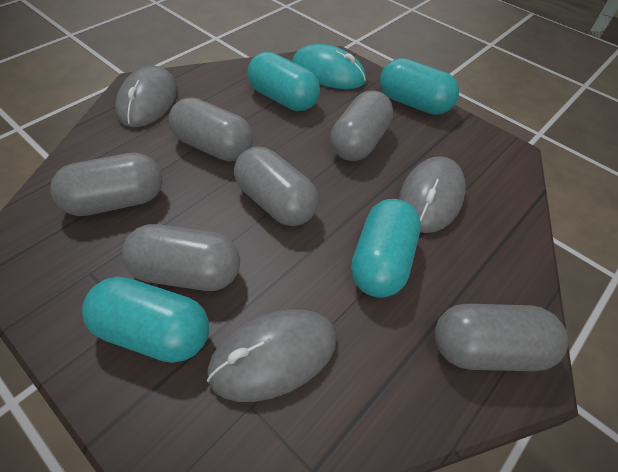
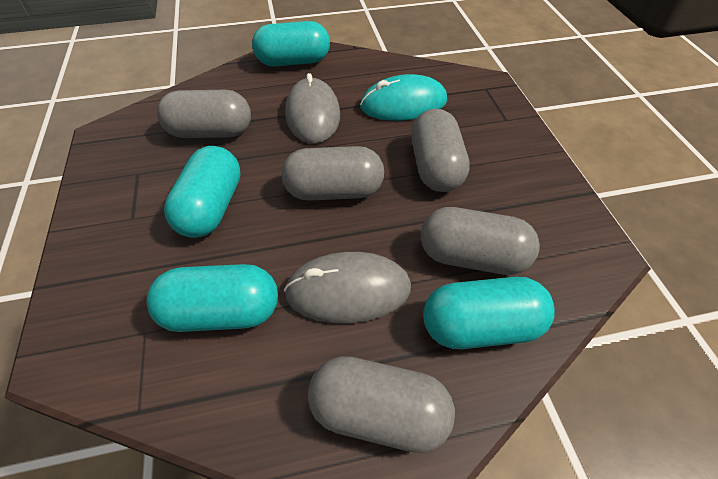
grey capsule: [50,153,163,216] [122,224,240,291] [169,97,253,161] [234,147,318,226] [330,91,393,161] [435,304,568,371] = 6 -> [157,90,251,138] [282,146,384,201] [308,356,455,453] [411,109,470,192] [421,207,540,275] = 5
grey mouse: [115,66,177,127] [207,309,337,402] [399,156,466,233] = 3 -> [284,252,411,323] [285,73,340,143] = 2

